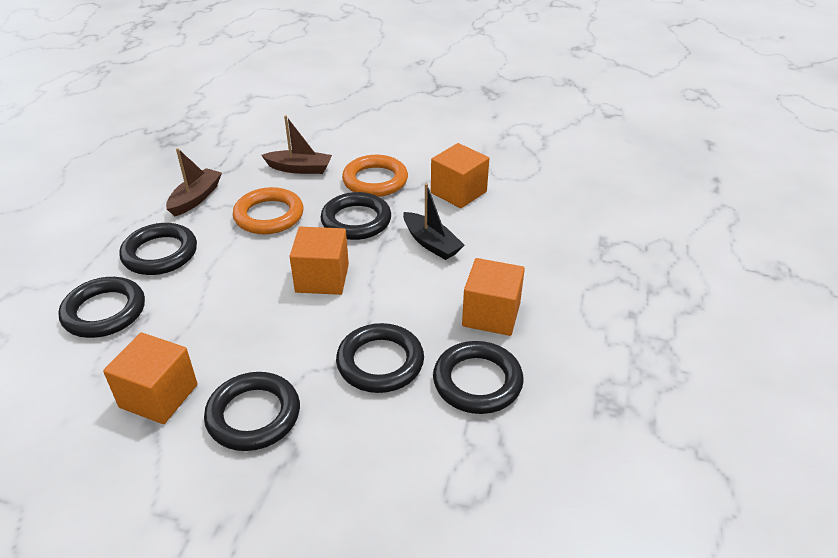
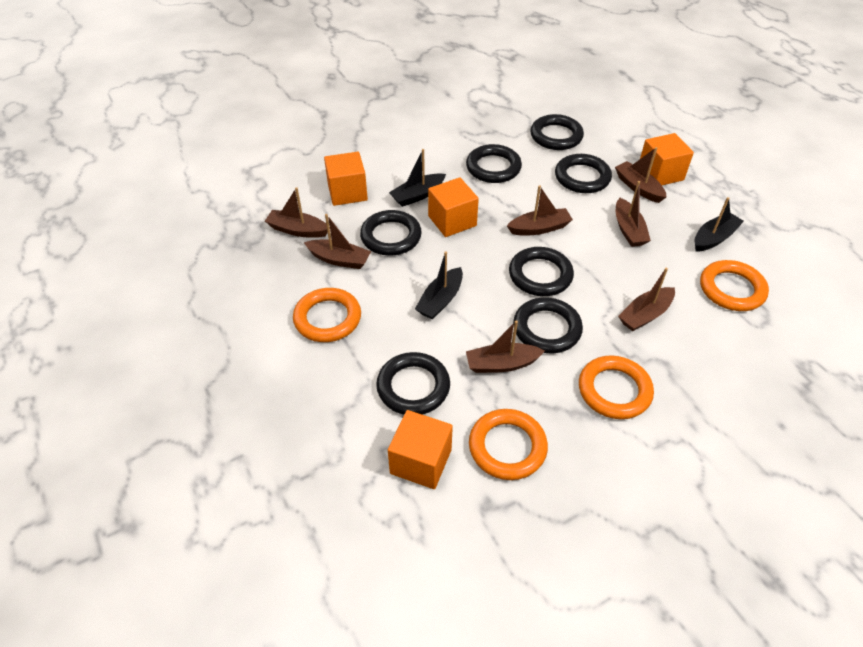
black boat: [403,183,464,260] = 1 -> [389,149,446,207] [415,251,463,319] [695,197,744,252] = 3
black ring: [58,277,145,338] [119,223,197,275] [204,372,300,451] [320,192,391,240] [336,323,424,393] [433,341,524,414] = 6 -> [360,210,422,256] [376,352,450,415] [466,144,522,183] [509,247,574,296] [513,297,583,353] [530,114,584,150] [555,154,612,193] = 7
brown boat: [166,148,222,216] [261,115,332,174] = 2 -> [265,187,328,238] [304,214,371,269] [466,320,545,373] [507,185,573,235] [615,147,667,203] [616,181,651,247] [618,268,675,331] = 7
orange ring: [233,187,303,234] [342,155,408,197] = 2 -> [293,288,361,342] [469,409,548,480] [579,355,654,419] [700,260,769,311] = 4

